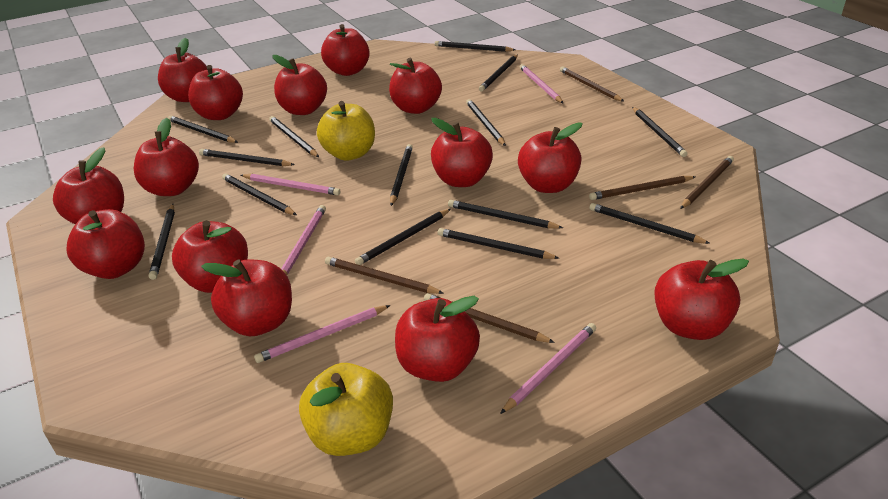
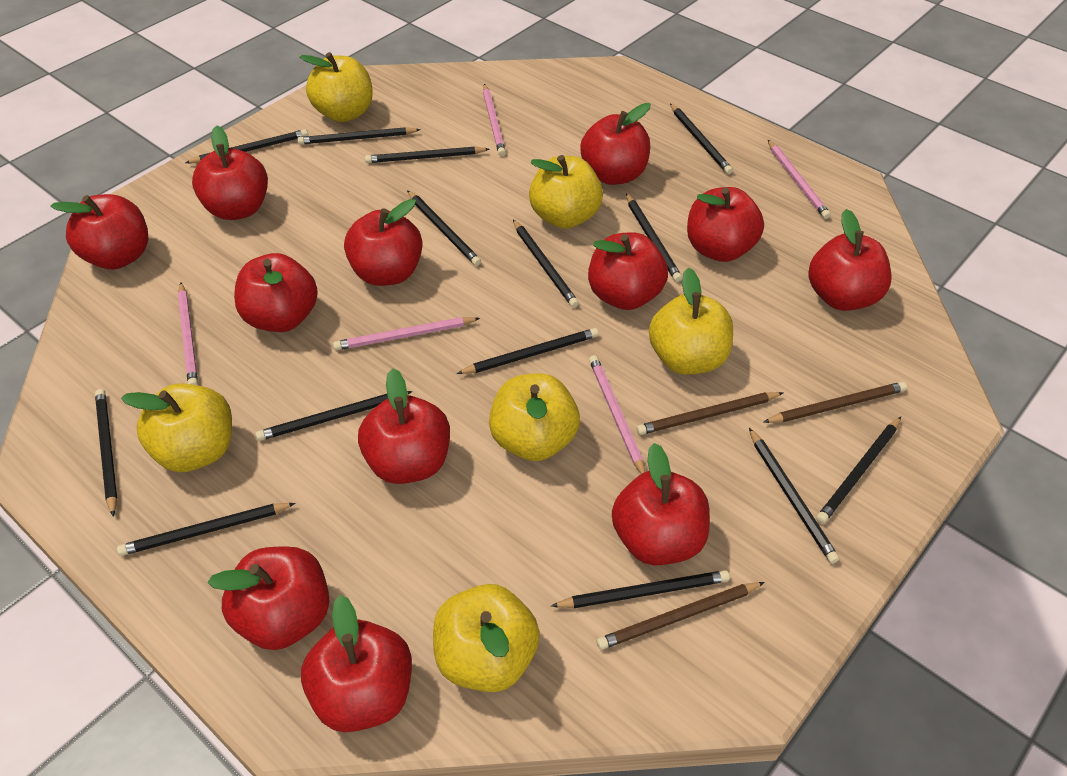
brown pencil: [325,257,444,294] [424,293,555,343] [560,67,625,102] [589,176,696,200] [680,156,734,209] = 5 -> [597,582,765,650] [637,392,783,435] [764,382,907,423] = 3
red apple: [53,147,124,224] [67,209,145,279] [134,118,199,196] [158,38,207,102] [172,221,248,293] [188,65,243,120] [201,259,292,336] [273,55,327,115] [321,24,370,76] [389,58,442,114] [395,296,480,382] [431,118,493,187] [518,122,583,193] [654,259,749,340] = 14 -> [51,194,148,269] [192,125,268,220] [208,546,329,650] [234,253,318,332] [301,595,412,732] [344,199,423,286] [358,368,450,484] [580,103,650,185] [588,232,668,310] [612,443,710,565] [687,187,764,262] [808,209,891,311] = 12
yellow apple: [299,363,393,456] [317,101,375,161] = 2 -> [121,384,232,472] [300,52,373,122] [433,584,540,692] [489,373,580,461] [529,155,603,229] [649,268,733,375] = 6

